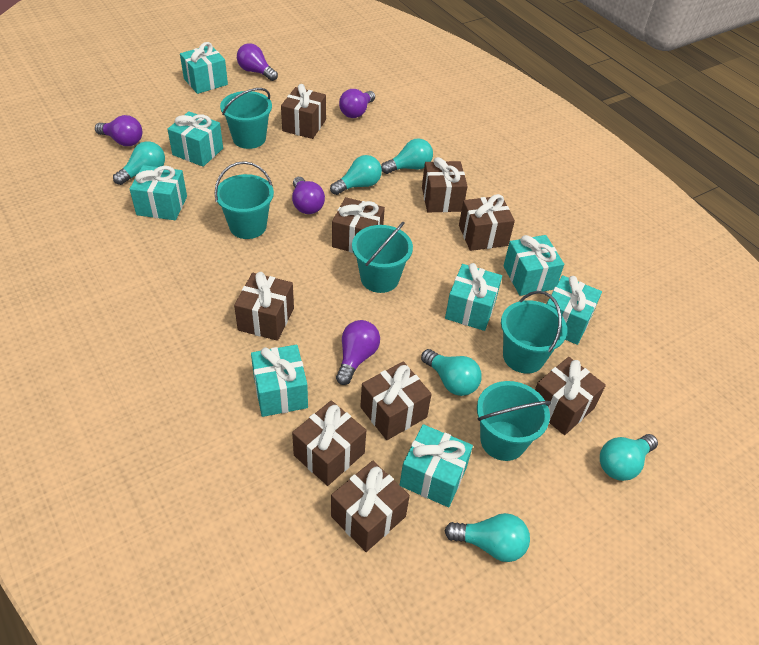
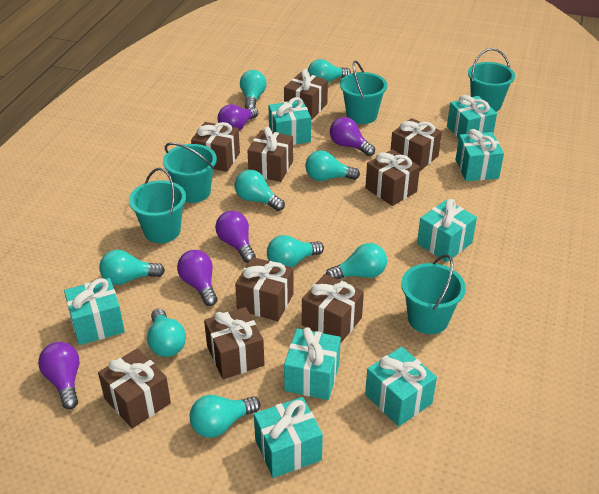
turquoise light bulb: [113,141,165,185] [330,155,382,195] [381,138,433,174] [421,349,482,396] [444,513,530,562] [600,434,658,481] = 6 -> [99,250,165,285] [147,308,186,357] [190,395,260,438] [235,170,285,211] [240,70,266,109] [267,235,324,267] [305,150,360,181] [308,59,351,83] [326,243,387,279] = 9

